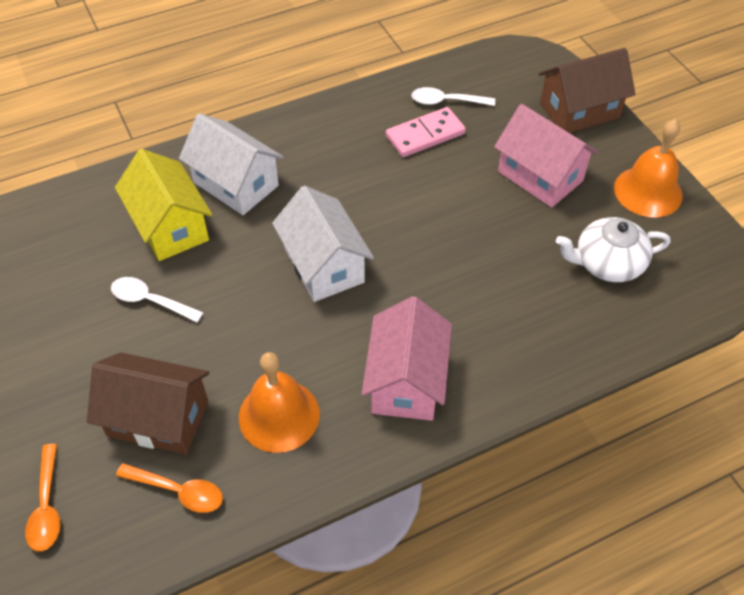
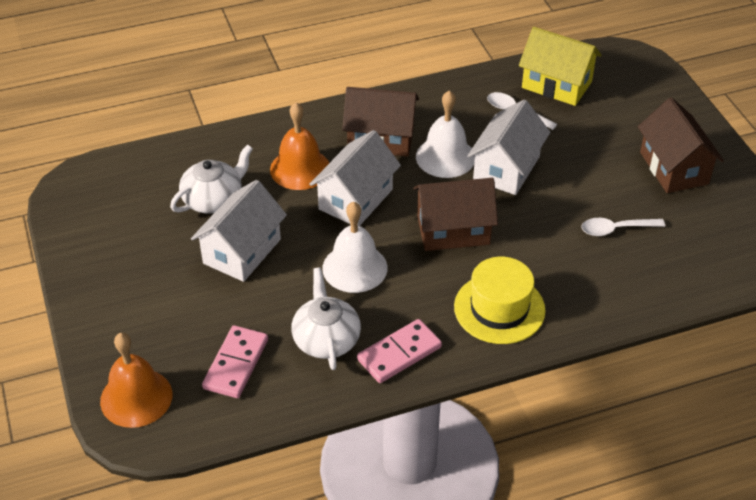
brown house: [87,352,209,455] [538,48,635,133] = 2 -> [342,87,419,157] [413,178,498,251] [638,97,724,193] = 3
orange spoon: [25,444,61,551] [116,463,223,513] = 2 -> none = 0
pink domino: [386,107,466,157] = 1 -> [202,325,268,398] [357,319,442,383] = 2
pink house: [361,296,452,421] [494,104,599,208] = 2 -> none = 0
white bell: none = 0 -> [322,201,388,293] [416,90,475,178] = 2
white house: [179,113,284,215] [272,186,374,302] = 2 -> [191,180,287,282] [309,130,401,226] [467,100,550,195] = 3
white teapot: [556,217,670,282] = 1 -> [170,145,253,214] [291,268,361,370] = 2
yellow hat: none = 0 -> [454,257,546,344] = 1

